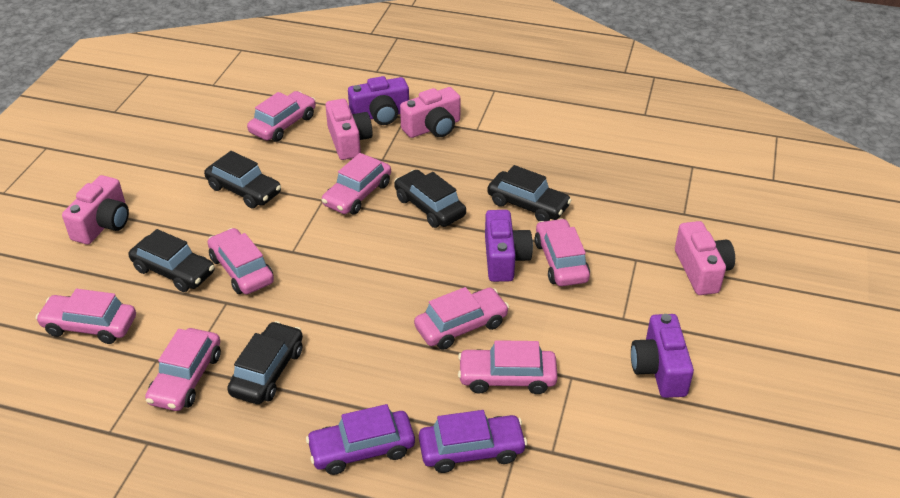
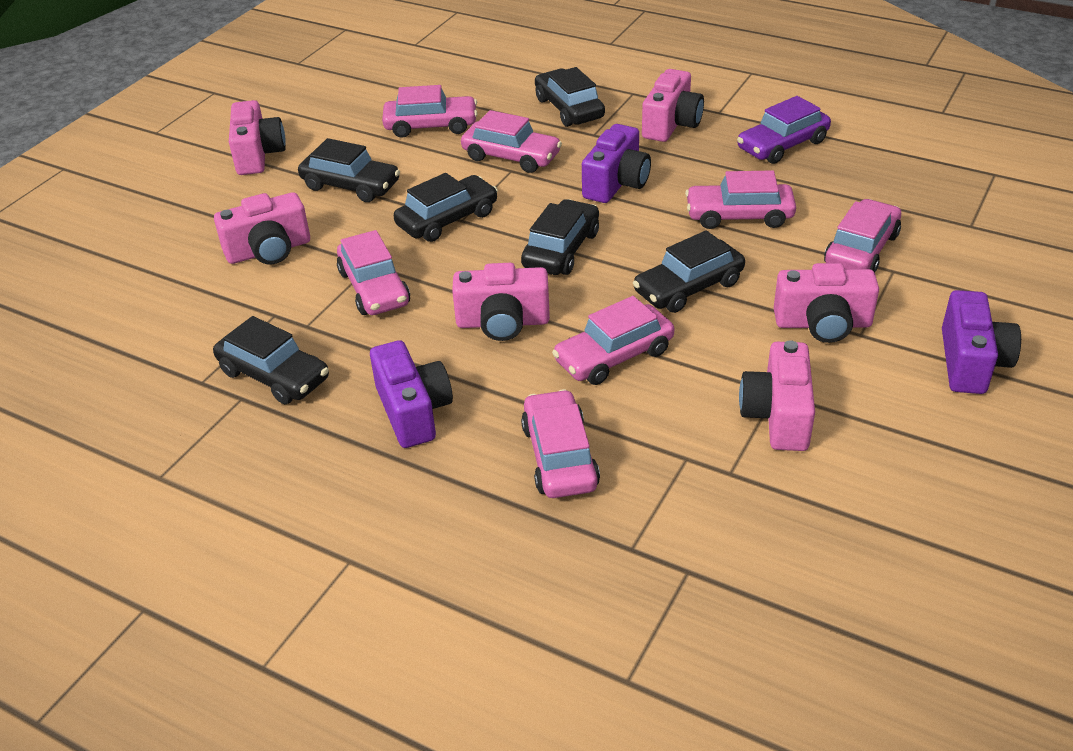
black car: [129,229,215,292] [204,151,281,208] [227,321,303,404] [394,170,466,228] [487,165,572,221] = 5 -> [213,316,329,404] [298,138,400,202] [394,173,498,242] [521,199,599,275] [535,67,605,127] [633,230,745,313] = 6
pink camera: [62,175,129,244] [325,99,373,160] [400,87,461,138] [675,221,735,295] = 4 -> [214,192,310,265] [229,100,286,175] [452,263,550,341] [642,69,704,142] [739,340,815,451] [774,263,879,343] = 6
pink car: [36,289,136,344] [145,328,221,411] [207,228,274,294] [247,91,316,142] [322,153,391,215] [414,287,509,350] [458,340,558,394] [535,218,590,286] = 8 -> [337,230,410,315] [382,85,478,138] [461,110,562,173] [521,389,600,498] [552,296,674,385] [685,170,796,229] [824,199,901,272] = 7
purple car: [306,404,415,475] [419,410,527,473] = 2 -> [737,96,831,164] = 1

